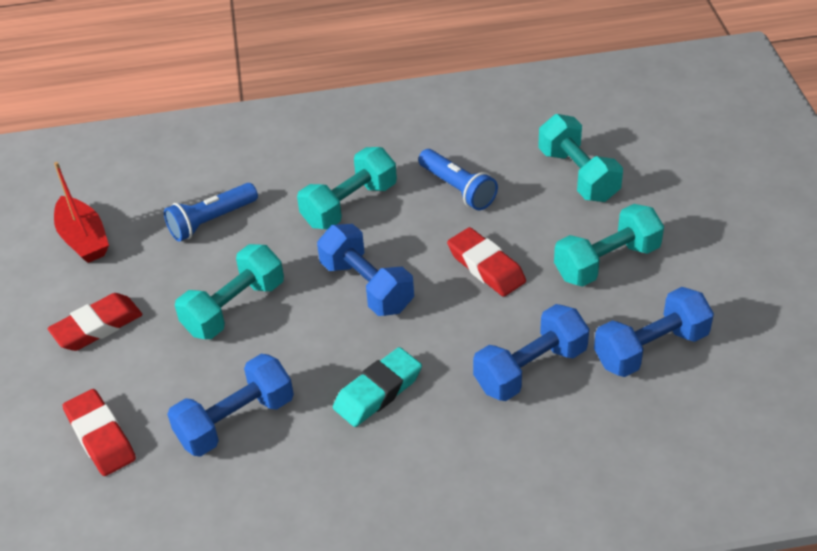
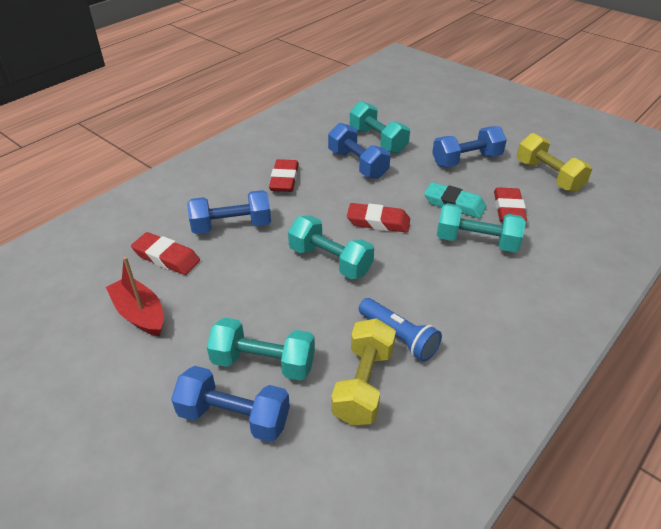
blue flashlight: [164,183,258,242] [418,149,498,210] = 2 -> [359,298,442,362] = 1
red eraser: [48,293,143,351] [62,389,136,476] [447,227,526,297] = 3 -> [131,232,200,275] [269,159,299,192] [347,203,410,233] [494,187,527,223] = 4
yellow dumbbell: none = 0 -> [331,318,396,426] [517,133,592,192] = 2

